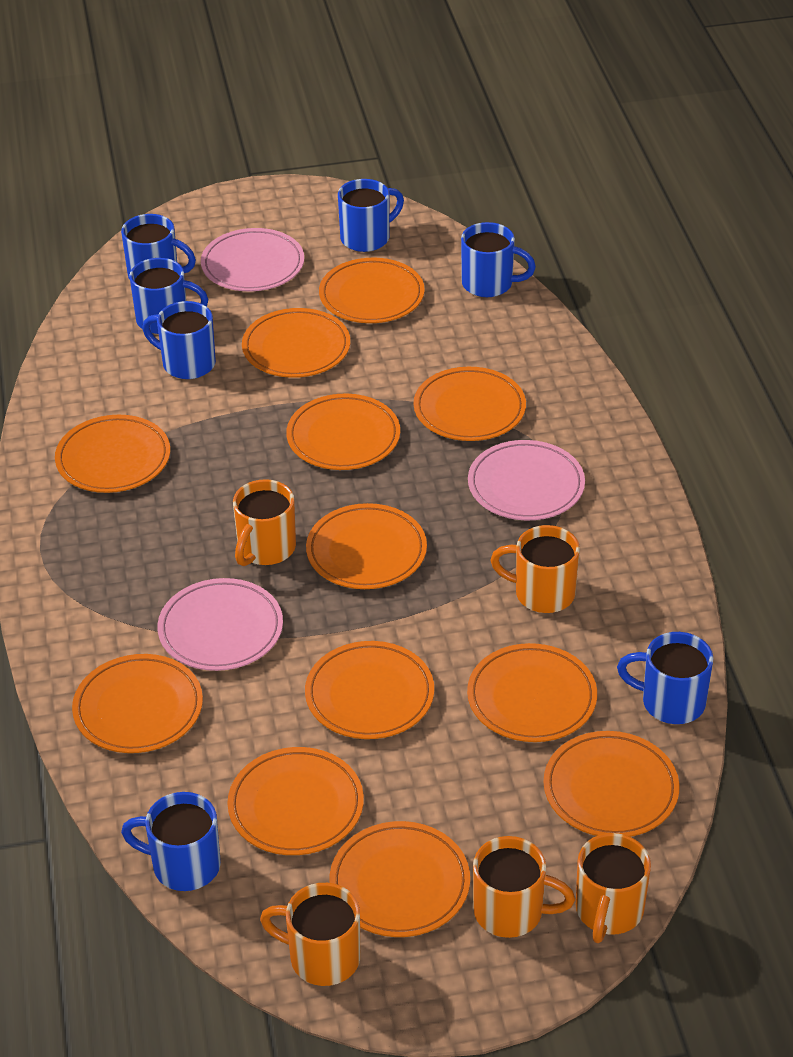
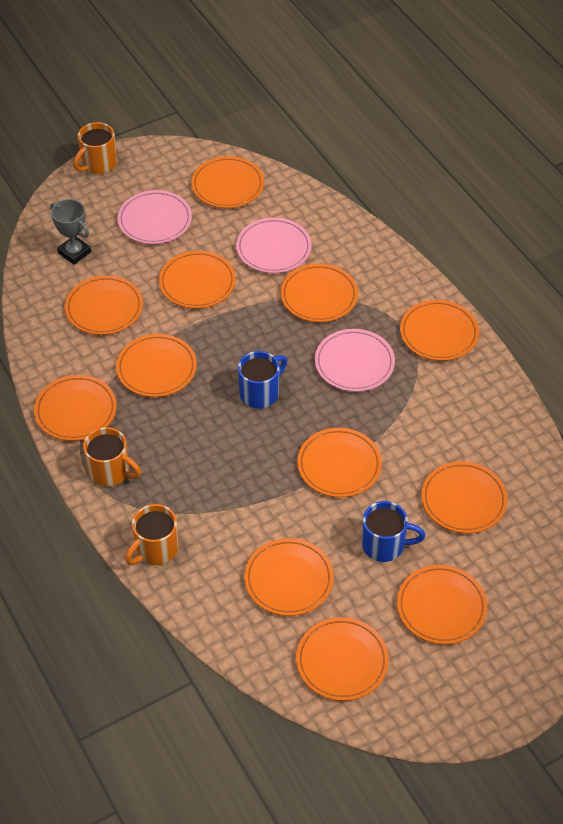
blue mug: [121,214,196,279] [121,792,221,891] [129,258,208,334] [142,301,216,379] [338,179,404,252] [461,222,536,297] [617,632,713,724] = 7 -> [238,351,287,408] [362,501,425,562] = 2
grey trophy: none = 0 -> [50,199,91,265] = 1
orange mug: [233,479,296,566] [260,883,360,986] [473,836,575,938] [490,525,580,613] [576,833,651,943] = 5 -> [74,122,117,174] [83,427,141,487] [125,504,178,565] = 3

